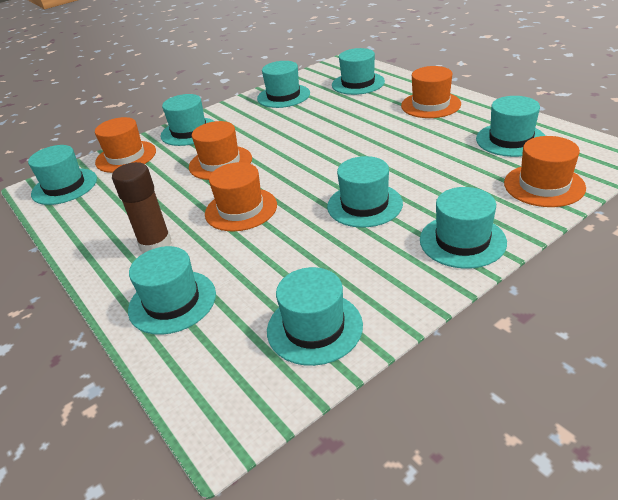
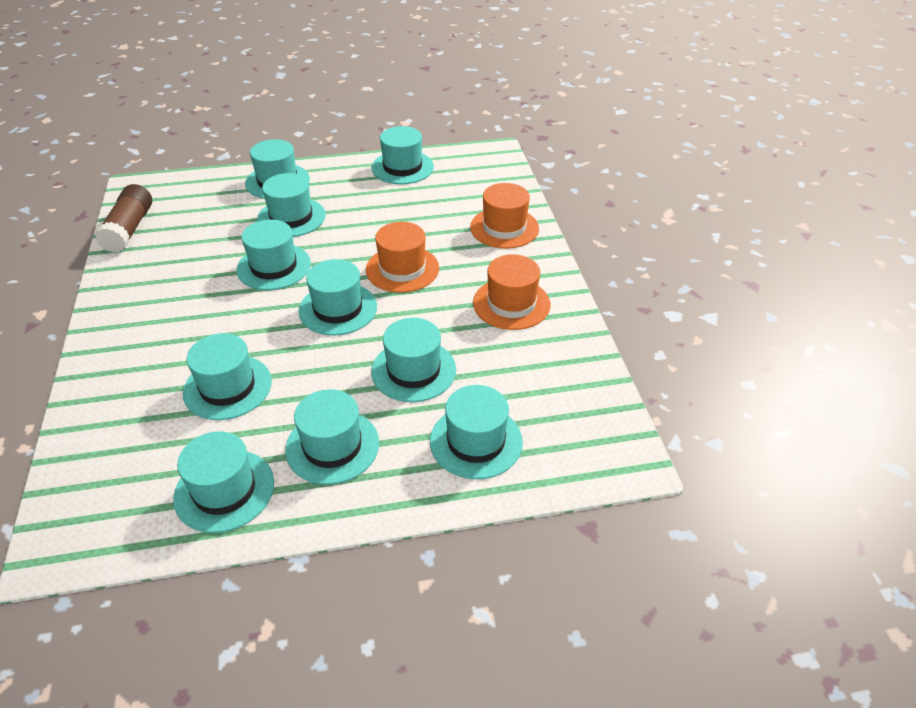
orange hat: [95,117,156,173] [189,121,252,180] [205,162,277,231] [401,66,461,118] [504,136,586,207] = 5 -> [366,222,439,293] [470,183,539,249] [473,254,551,330] = 3
turquoise hat: [28,145,97,205] [128,246,216,335] [160,94,214,146] [257,61,310,108] [267,267,363,366] [327,156,403,228] [332,48,385,95] [420,187,507,269] [476,96,545,157] = 9 -> [173,431,274,533] [183,333,272,420] [236,220,311,290] [245,139,310,199] [257,173,326,237] [285,389,379,485] [299,259,377,336] [371,318,456,402] [372,126,434,184] [430,385,523,479] = 10

